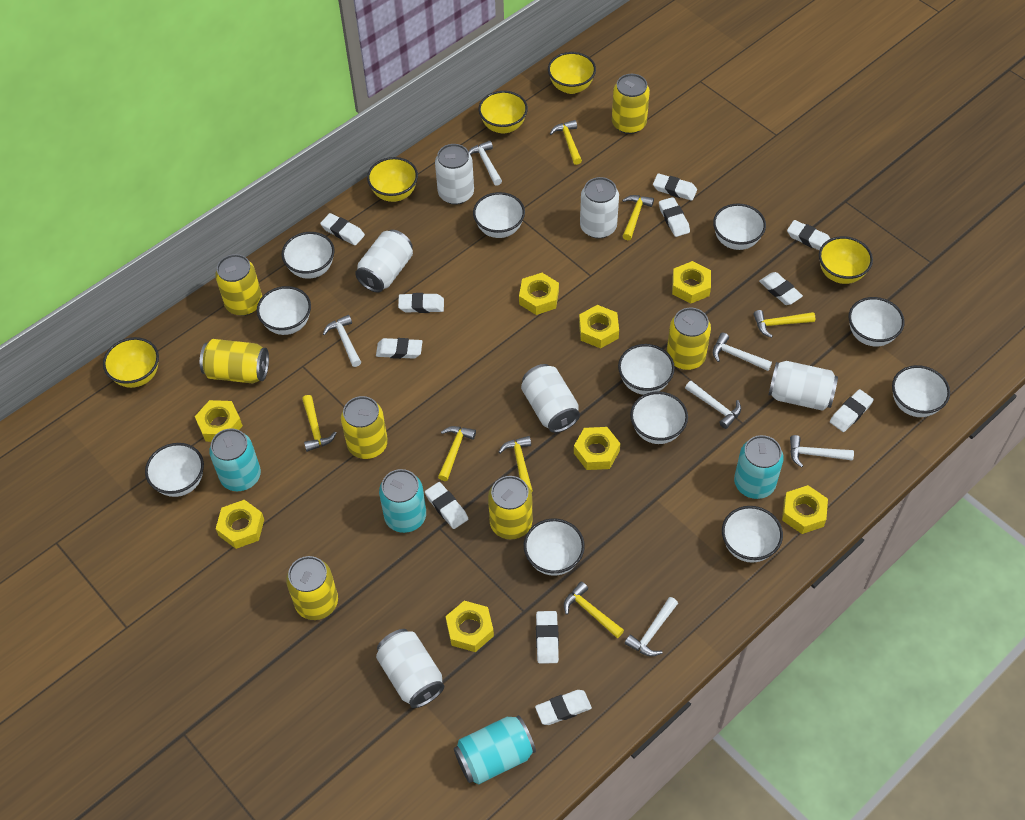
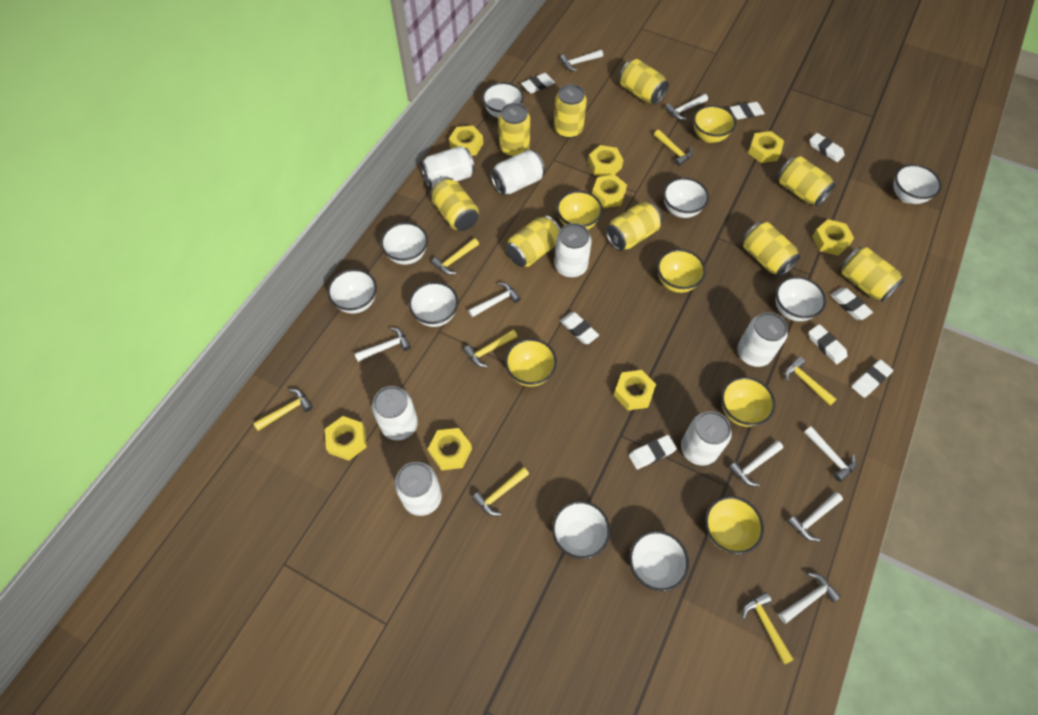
turquoise can: [209,428,261,491] [379,469,426,533] [454,715,536,784] [734,435,784,499] = 4 -> none = 0
white bowl: [145,443,204,497] [257,286,311,335] [282,232,335,279] [473,192,525,238] [524,519,585,576] [618,344,675,395] [630,391,688,444] [713,203,766,250] [722,506,783,563] [849,297,905,347] [892,365,950,417] = 11 -> [327,269,377,314] [381,222,428,265] [409,282,458,327] [482,82,524,118] [552,501,610,559] [629,531,689,591] [663,178,709,218] [776,276,826,321] [893,164,942,204] = 9
white can: [355,230,413,292] [376,629,444,708] [435,144,474,205] [521,364,580,433] [580,177,619,239] [768,361,838,411] = 6 -> [372,386,418,440] [395,462,442,516] [420,146,475,188] [490,150,545,195] [554,223,592,277] [681,411,732,466] [737,312,788,367] = 7
white eraser: [320,213,365,245] [376,338,422,359] [398,293,444,313] [425,482,468,529] [535,690,592,725] [536,611,559,664] [653,173,697,201] [659,197,690,237] [759,272,803,305] [787,220,830,250] [830,389,874,432] = 11 -> [521,73,555,93] [560,312,599,344] [629,435,677,469] [730,102,765,120] [809,324,847,364] [810,133,844,162] [830,288,873,320] [851,360,893,398] = 8
white hammer: [323,315,361,367] [468,140,502,186] [625,597,678,657] [685,381,741,429] [713,333,772,371] [790,435,854,468] = 6 -> [354,328,411,362] [468,283,521,318] [560,50,603,71] [665,94,708,120] [728,441,783,486] [778,572,841,624] [787,492,843,541] [804,426,857,482] = 8
yellow bowl: [103,337,159,388] [367,157,418,202] [478,91,528,134] [548,52,596,94] [819,236,873,284] = 5 -> [505,338,557,387] [557,191,603,230] [657,249,706,293] [693,105,736,143] [705,496,764,554] [721,377,775,427] = 6
yellow can: [200,339,269,384] [215,254,262,316] [286,556,338,620] [341,396,388,459] [488,476,533,539] [612,74,650,134] [667,308,711,370] = 7 -> [430,177,479,231] [498,103,530,157] [506,215,561,267] [554,84,587,138] [606,202,662,251] [619,59,669,105] [742,221,801,277] [778,156,836,206] [840,247,905,302] = 9

